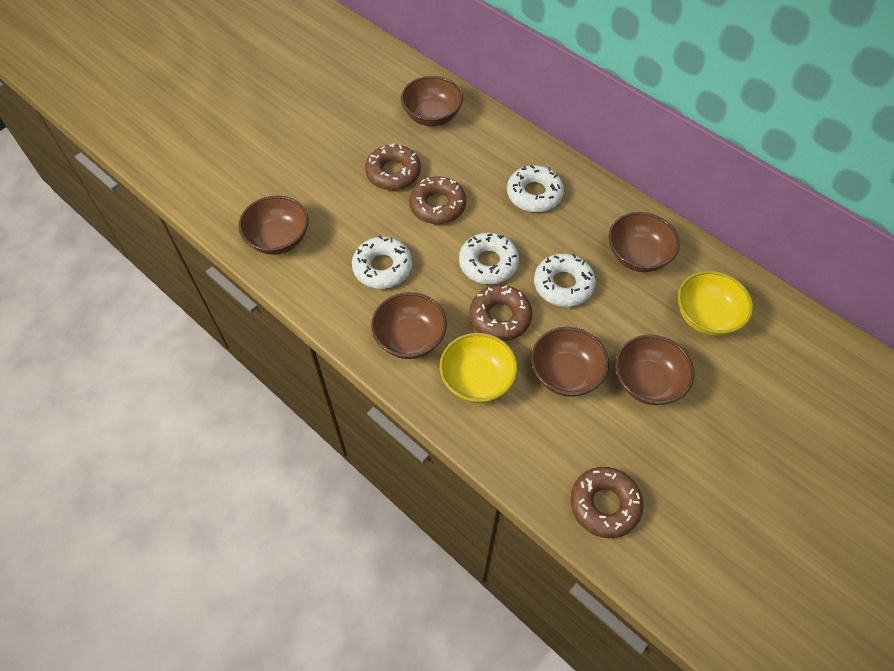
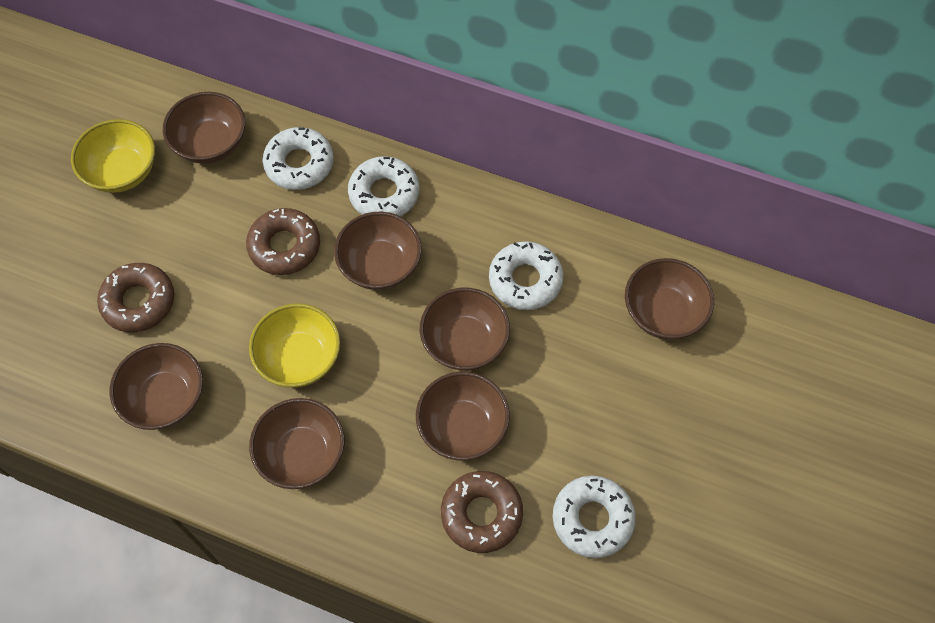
brown bowl: [238,195,308,255] [371,292,447,359] [401,76,463,126] [531,327,609,397] [609,212,680,272] [616,335,694,405] = 6 -> [110,343,203,430] [163,92,245,164] [249,398,345,489] [334,212,421,290] [416,372,510,460] [420,288,510,370] [625,258,714,340] = 7
brown donut: [365,143,421,190] [409,176,466,224] [469,285,532,341] [570,467,643,538] = 4 -> [97,263,174,332] [246,208,320,275] [441,471,523,553] = 3

